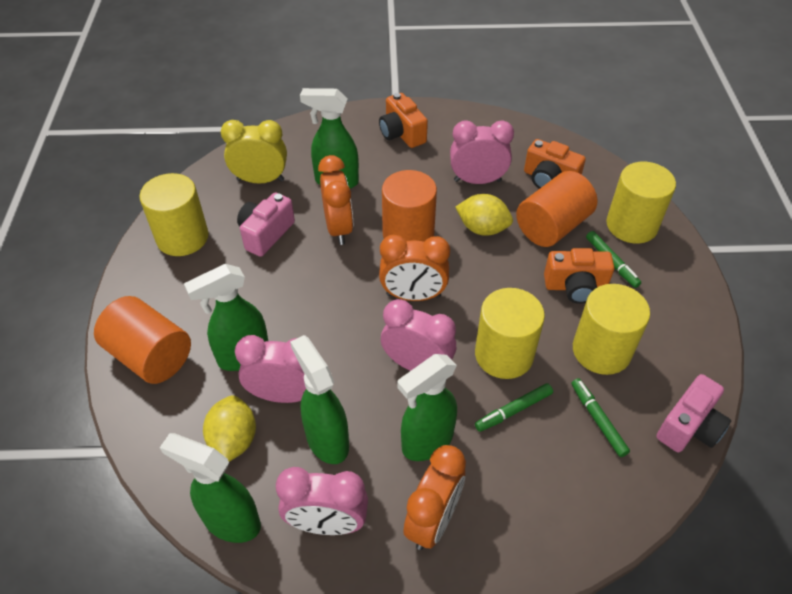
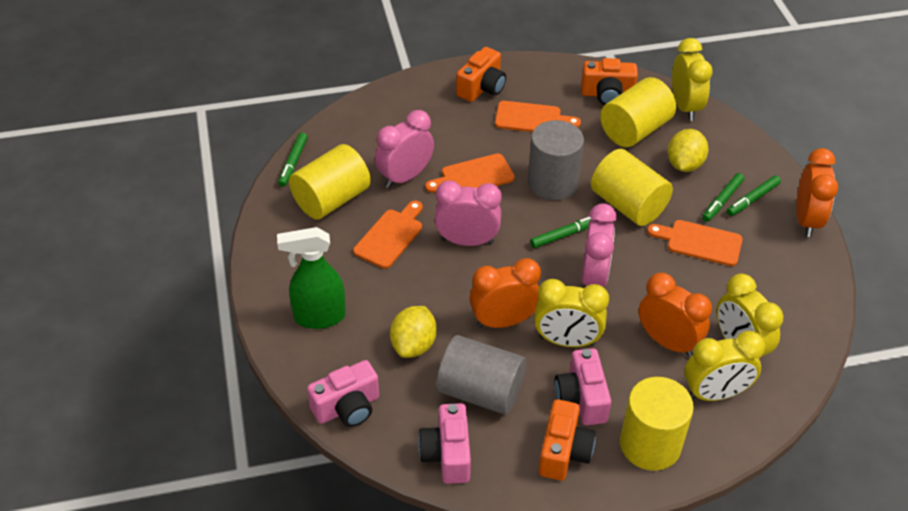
green marker: [475,383,553,432] [571,378,630,457] [586,231,641,288] = 3 -> [278,132,308,187] [530,217,592,248] [702,173,744,222] [727,175,781,216] = 4
green spray bottle: [160,433,261,543] [184,264,268,371] [290,335,349,464] [300,88,359,189] [397,354,457,461] = 5 -> [277,227,346,329] = 1
grey cylinder: none = 0 -> [437,335,526,415] [528,120,584,200] = 2
orange cutting board: none = 0 -> [353,201,423,269] [425,153,515,193] [495,101,581,132] [647,220,743,266] = 4
orange cylinder: [94,296,191,384] [382,170,437,242] [516,171,597,247] = 3 -> none = 0
pink camera: [237,192,295,257] [656,374,731,452] = 2 -> [307,360,379,427] [418,403,471,484] [555,348,611,425] = 3
pink clock: [235,335,306,403] [276,467,368,535] [381,299,456,371] [450,120,514,184] = 4 -> [375,110,434,188] [435,180,502,246] [581,203,617,287] = 3
yellow clock: [221,120,287,183] = 1 -> [534,279,609,347] [672,38,713,121] [684,331,765,401] [717,274,784,357] = 4

